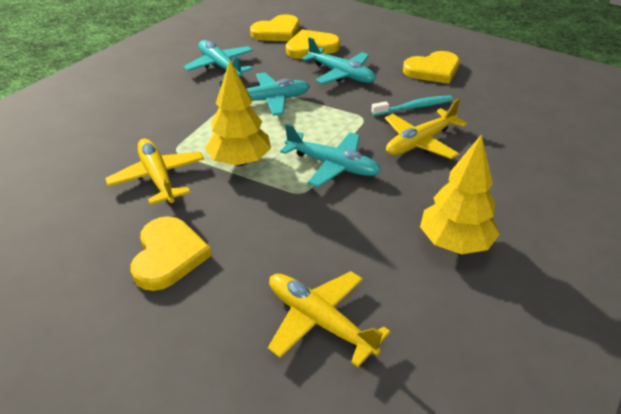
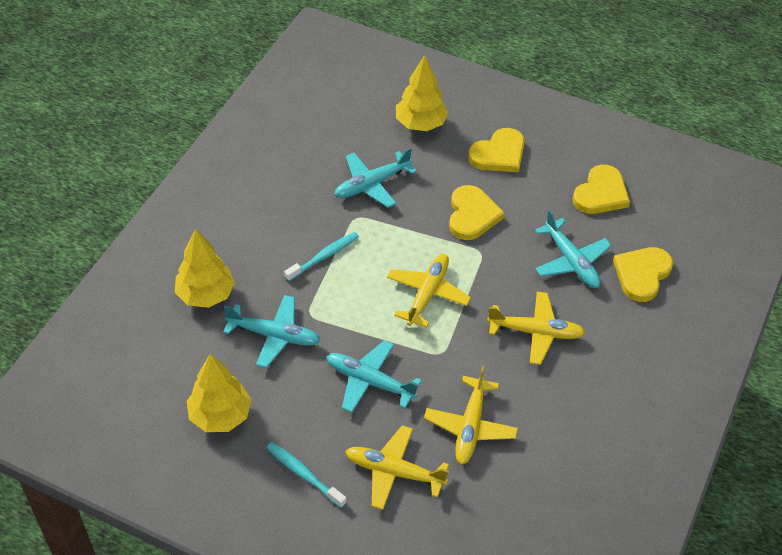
turquoise toothbrush: [371,96,453,116] = 1 -> [266,442,347,508] [284,232,359,281] = 2
yellow plane: [105,139,204,205] [268,271,391,367] [385,98,468,159] = 3 -> [345,425,449,510] [387,254,471,328] [424,366,518,464] [487,292,585,365] = 4
yellow tree: [205,60,271,166] [420,134,500,254] = 2 -> [175,229,235,308] [187,353,251,432] [396,55,449,131] = 3

